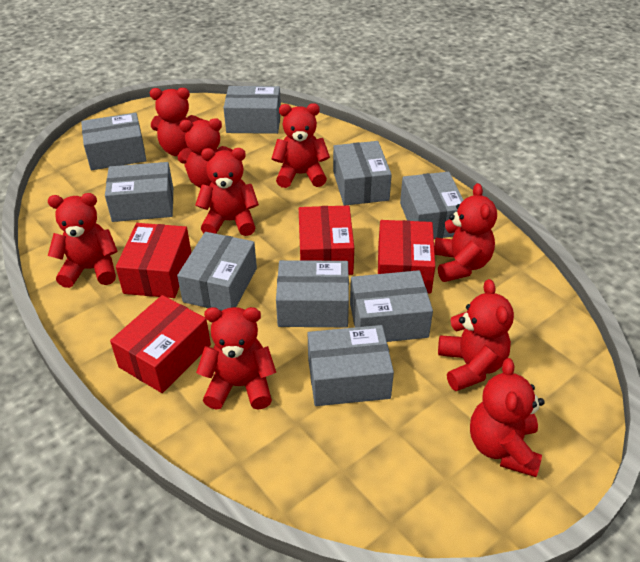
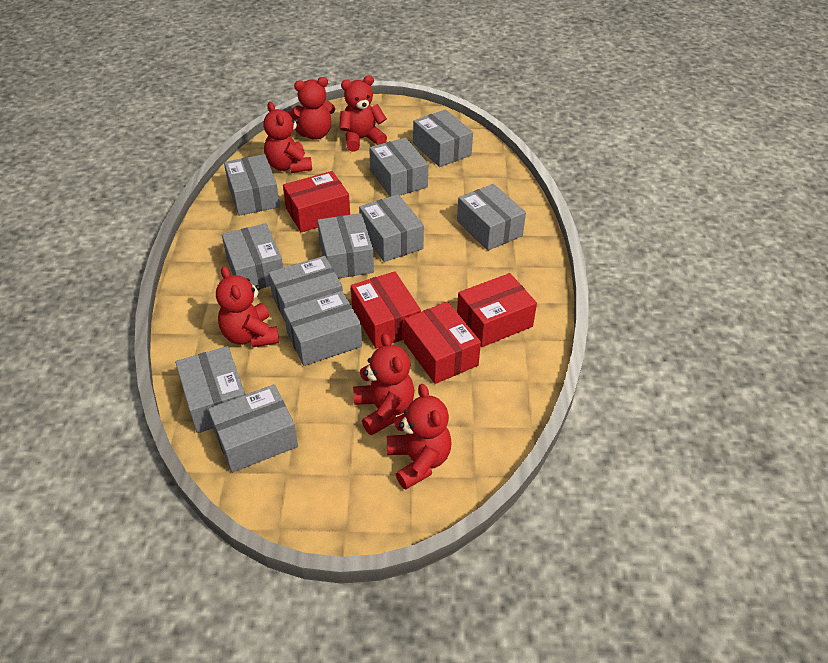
grey box: [81,113,147,170] [105,162,173,222] [177,232,257,311] [223,86,281,134] [276,260,349,327] [308,325,394,406] [333,141,392,206] [350,270,433,342] [400,172,463,239] = 9 -> [175,346,245,433] [208,384,298,473] [222,223,283,289] [224,154,280,216] [269,256,343,321] [283,291,362,366] [317,213,374,278] [359,194,424,262] [369,137,428,197] [413,109,473,167] [457,184,526,251] = 11
red teddy bear: [48,193,118,288] [150,88,203,156] [178,118,233,188] [195,148,259,236] [196,307,276,410] [271,103,330,188] [434,183,497,282] [438,279,514,391] [470,358,545,477] = 9 -> [216,266,279,347] [263,102,312,173] [288,77,335,140] [340,75,387,152] [353,333,414,435] [387,384,452,490] = 6

